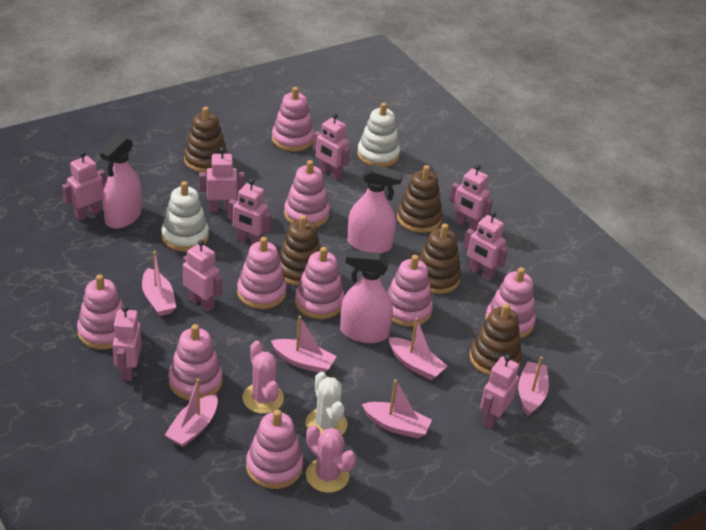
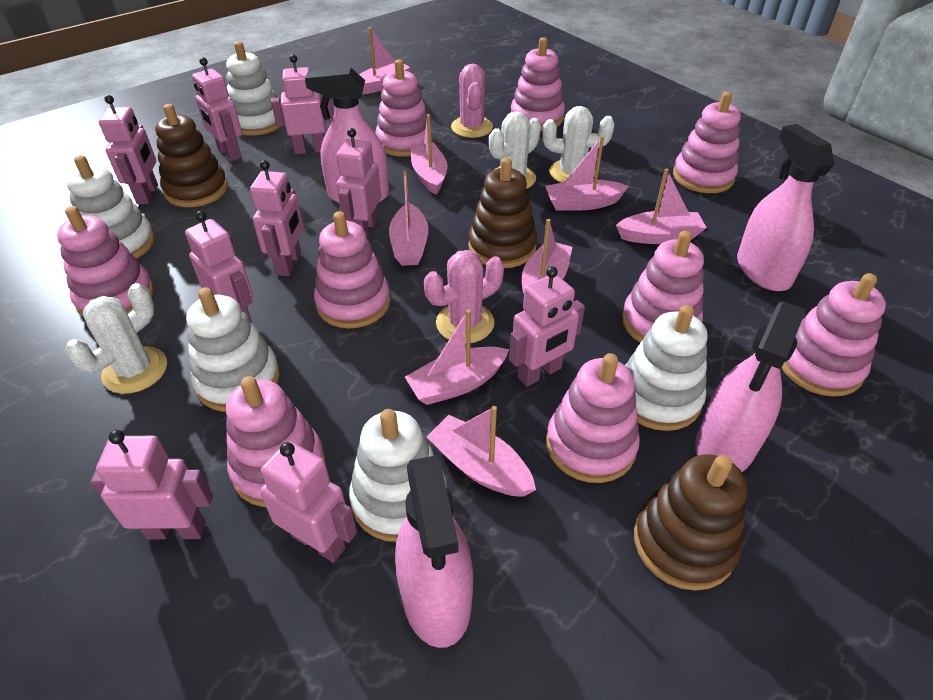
brown stacking toy: [184,107,228,173] [279,215,321,286] [397,165,442,233] [419,224,461,294] [470,303,522,376] = 5 -> [155,104,228,207] [468,158,537,268] [634,454,748,591] = 3
pink boat: [142,251,176,316] [165,378,218,447] [271,316,337,373] [362,379,432,439] [389,318,447,380] [518,356,549,416] = 6 -> [359,27,410,95] [389,170,428,266] [405,309,509,405] [411,114,448,195] [427,406,536,497] [522,219,572,293] [545,136,629,211] [616,168,707,244] = 8
pink spray bottle: [100,135,142,229] [340,250,393,343] [347,164,403,253] = 3 -> [305,68,389,203] [395,456,473,648] [695,301,806,472] [737,124,834,291] = 4
white cactus: [306,372,347,435] = 1 -> [66,283,167,394] [489,111,541,189] [542,106,615,183] = 3
white stacking toy: [161,181,209,252] [357,103,400,167] = 2 -> [67,155,155,259] [186,287,280,412] [226,41,281,136] [349,409,447,542] [625,305,708,431] = 5

